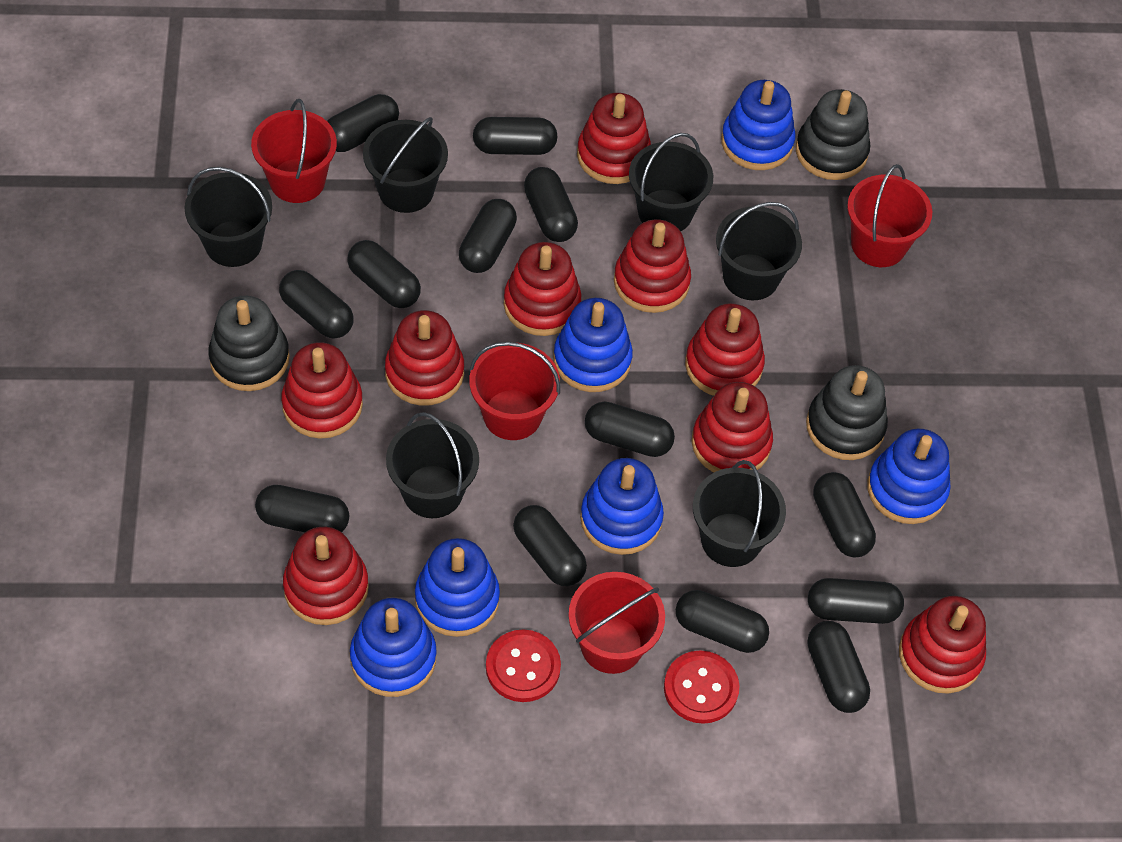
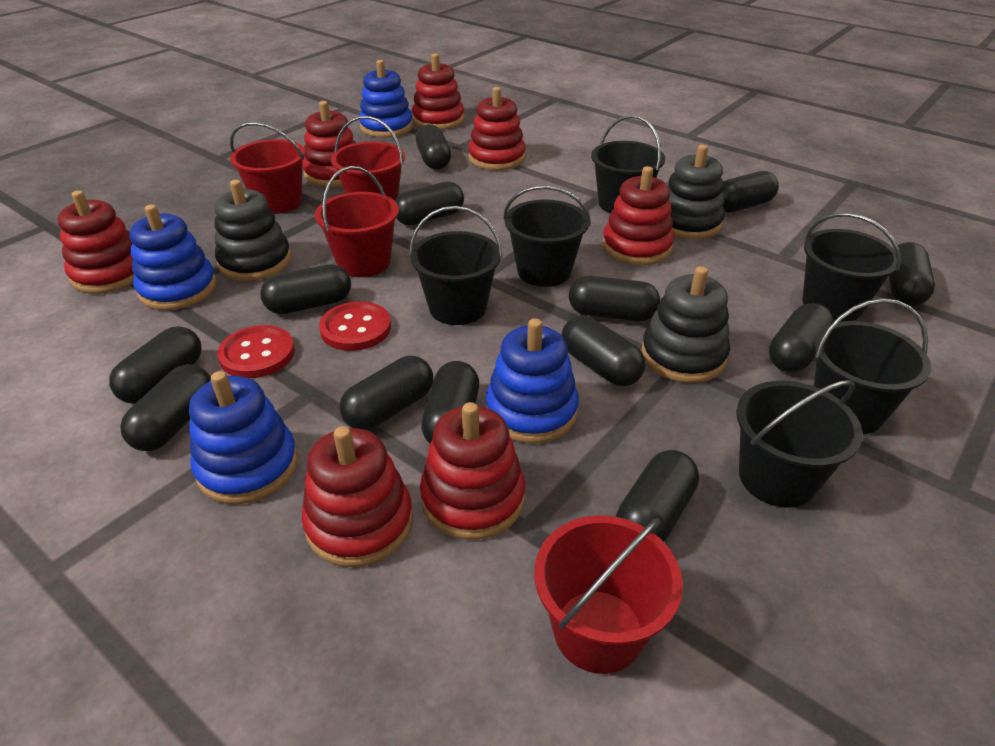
blue stacking toy: [350,598,437,697] [415,538,500,637] [553,298,633,392] [580,458,664,555] [721,80,796,170] [867,429,951,524] = 6 -> [129,204,217,310] [189,371,298,504] [359,60,413,138] [486,318,579,443] = 4
red stacking toy: [281,342,363,439] [283,527,369,625] [385,310,464,406] [504,242,581,336] [577,93,651,184] [614,219,691,313] [685,303,765,396] [692,382,773,473] [899,596,986,693] = 9 -> [58,190,134,294] [302,101,356,187] [302,426,413,567] [412,53,464,130] [420,402,525,540] [468,87,526,170] [602,166,674,265] = 7

